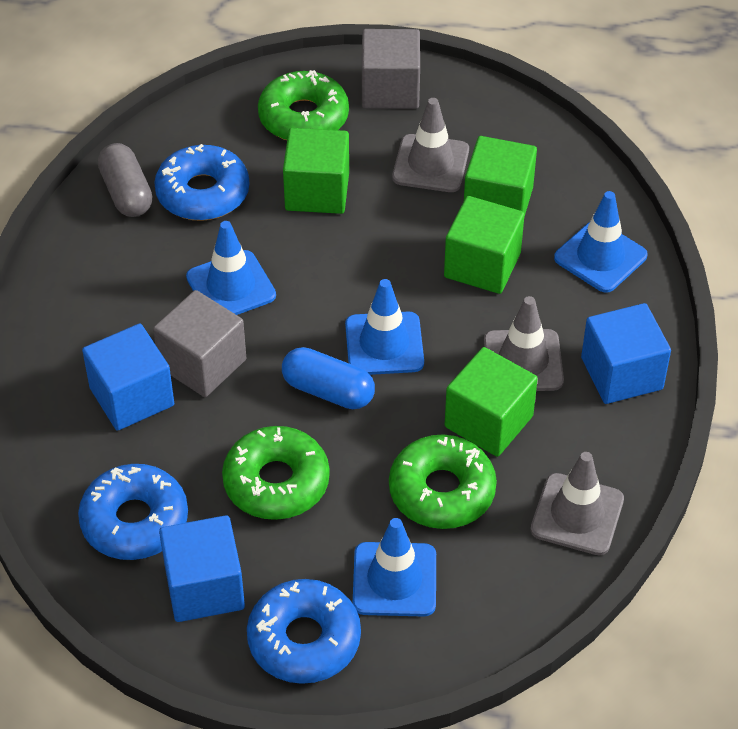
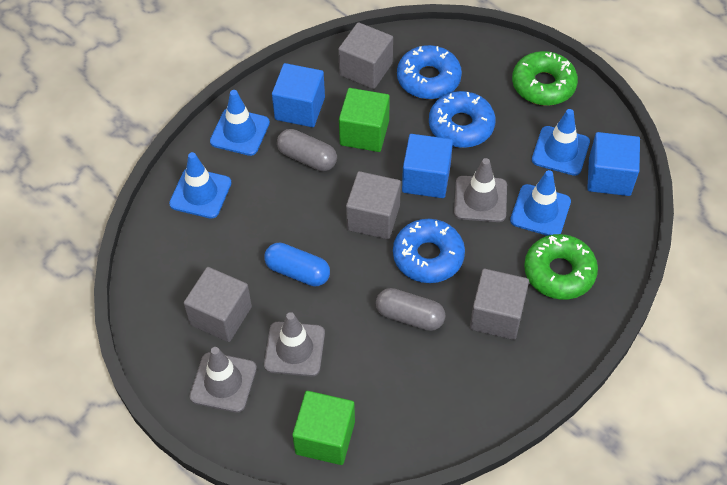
green cube: [283,128,349,214] [444,196,525,294] [445,347,538,457] [464,136,537,217] = 4 -> [292,391,355,465] [339,88,390,152] = 2
green donut: [222,426,330,520] [258,70,349,140] [389,434,497,529] = 3 -> [512,51,578,106] [524,234,598,300] = 2
grey capsule: [98,143,152,217] = 1 -> [277,129,337,171] [376,288,445,331] = 2
grey cube: [153,290,246,397] [362,29,420,109] = 2 -> [184,267,252,342] [338,22,393,89] [346,171,401,239] [470,269,529,340] = 4

